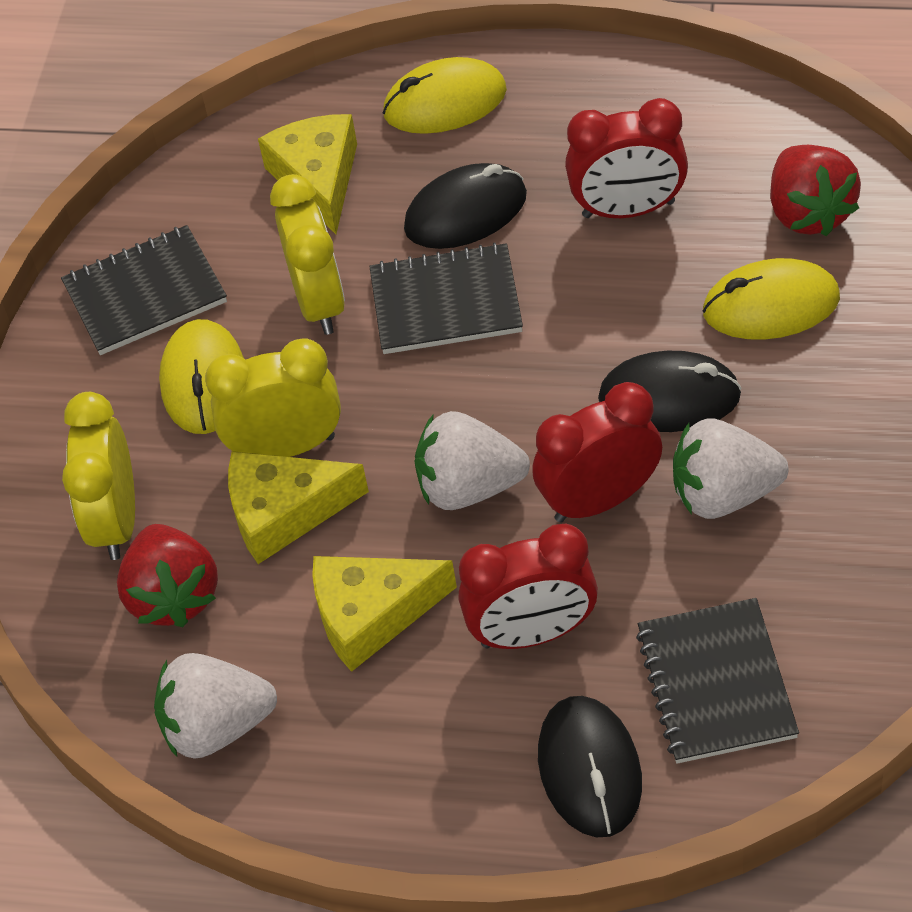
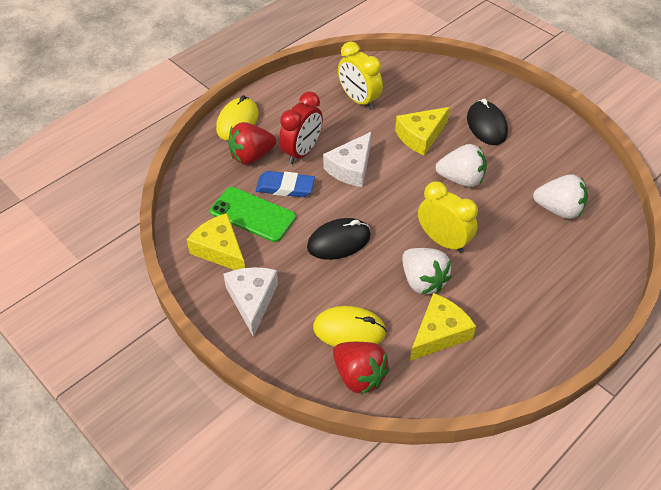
black mouse: [404,163,527,249] [538,696,642,837] [598,351,742,432] = 3 -> [307,218,371,260] [467,99,508,145] = 2
black notebook: [61,225,227,355] [369,242,523,354] [636,598,799,764] = 3 -> none = 0
blue eraser: none = 0 -> [256,171,315,197] = 1
green phone: none = 0 -> [210,187,296,242] = 1
red clock: [459,524,598,649] [532,382,662,523] [565,98,688,218] = 3 -> [279,91,323,164] = 1
white cheese: none = 0 -> [223,267,278,337] [323,132,371,187] = 2
yellow clock: [62,392,135,560] [205,339,341,457] [270,174,345,335] = 3 -> [338,42,383,110] [418,181,478,253] = 2
yellow mouse: [159,319,244,434] [383,57,507,134] [703,258,840,340] = 3 -> [216,95,259,141] [313,306,387,347] = 2

